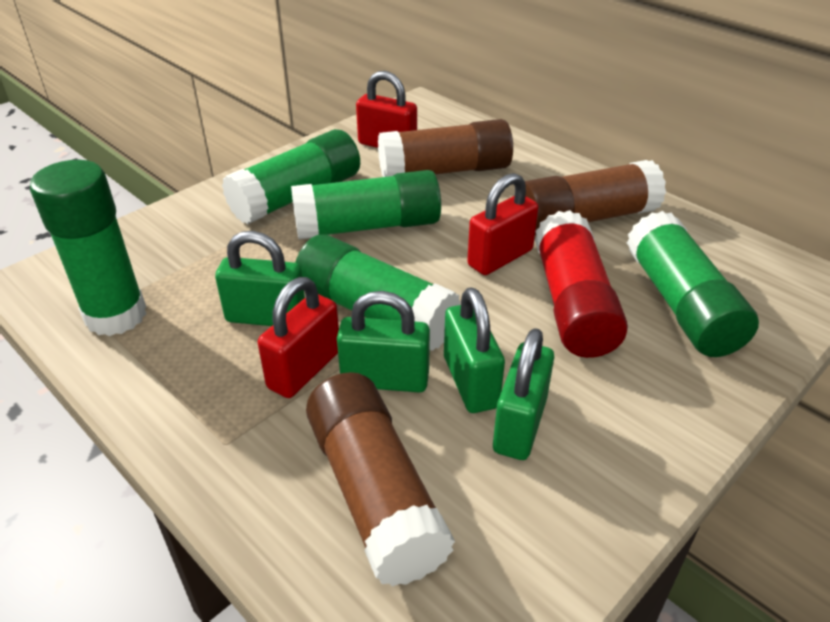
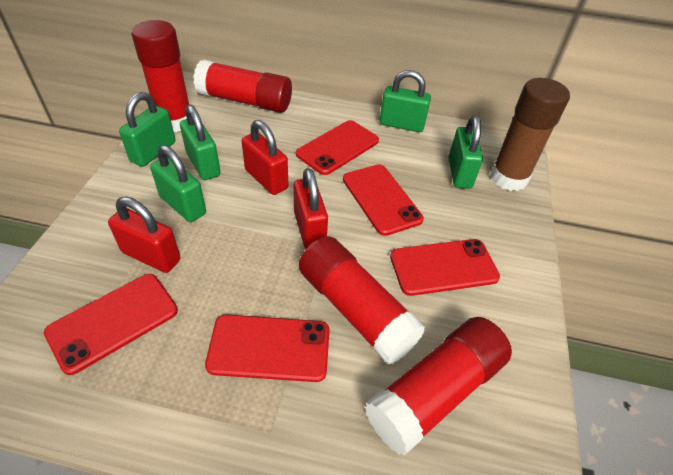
brown glue stick: [306,372,455,587] [378,119,513,177] [525,160,666,235] = 3 -> [490,78,570,191] = 1
green glue stick: [30,160,146,336] [222,129,360,225] [291,170,441,240] [295,234,461,351] [627,211,759,357] = 5 -> none = 0
green padlock: [215,231,305,326] [337,291,430,392] [444,288,505,413] [493,328,554,460] = 4 -> [119,92,175,167] [150,145,206,222] [180,105,221,180] [379,70,431,132] [449,115,483,189] = 5
red glue stick: [535,210,628,358] = 1 -> [132,20,189,132] [193,59,292,113] [299,236,426,365] [365,317,512,456] = 4
red phone: none = 0 -> [44,274,178,375] [205,315,329,382] [296,120,379,175] [343,164,424,236] [390,239,500,296] = 5

